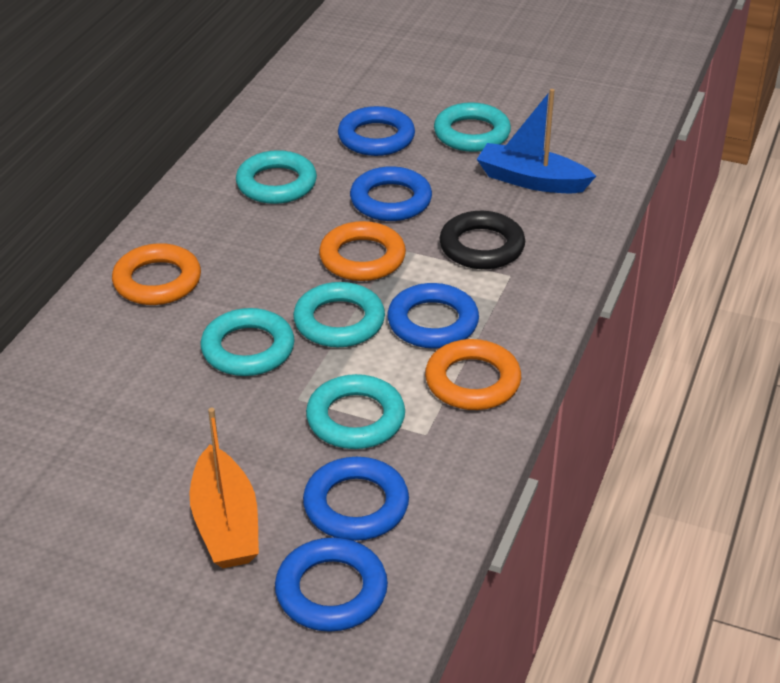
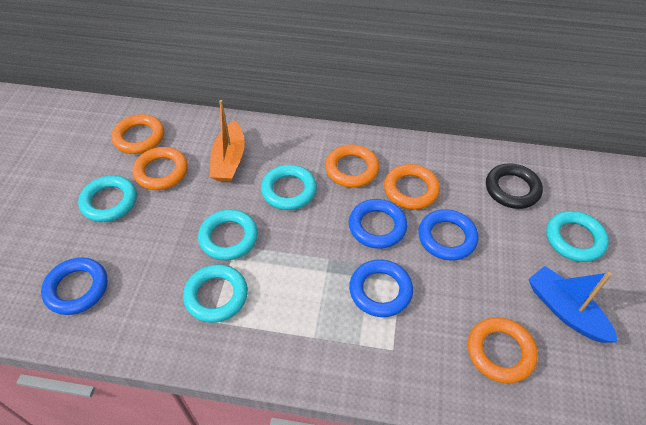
blue ring: [275,537,388,632] [303,457,409,541] [338,106,415,156] [350,166,432,221] [387,283,479,349] = 5 -> [41,257,108,315] [349,199,407,249] [349,259,413,317] [418,209,479,261] = 4
orange ring: [112,243,201,305] [319,221,406,281] [425,339,521,410] = 3 -> [112,114,164,154] [132,147,188,190] [325,144,379,188] [384,164,440,210] [468,317,538,383] = 5

